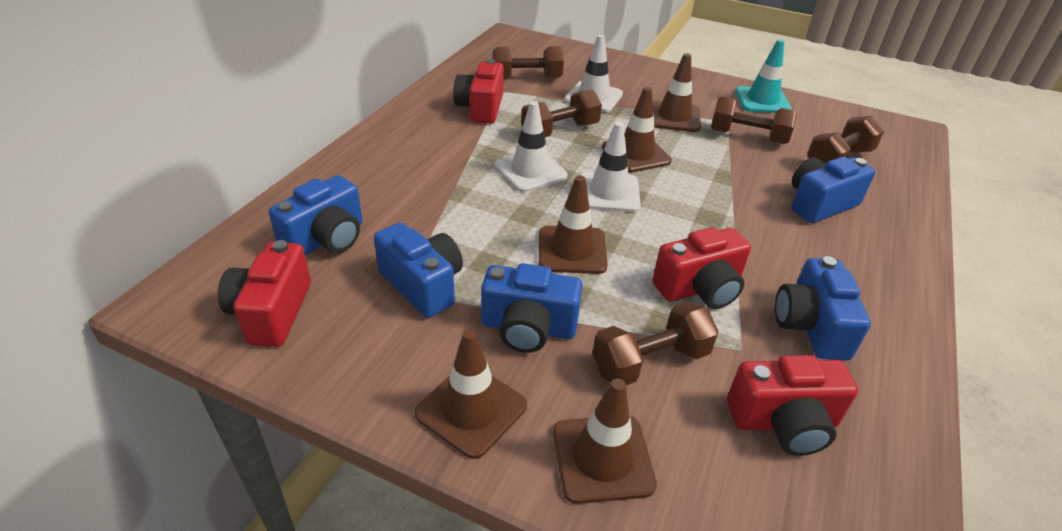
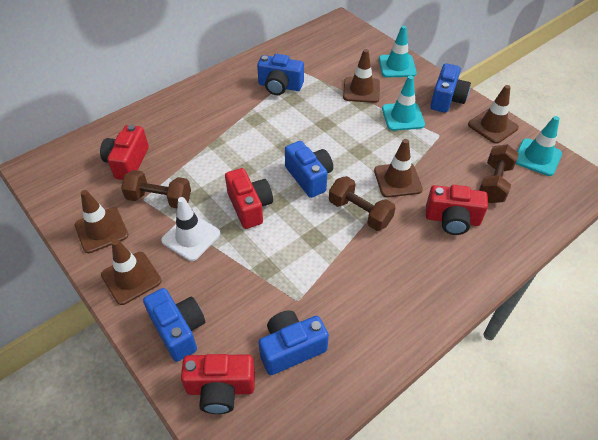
brown dumbbell: [493,46,564,79] [521,89,602,137] [592,301,718,385] [711,97,797,144] [807,116,884,163] = 5 -> [121,170,191,208] [329,176,396,231] [479,144,519,203] = 3
turquoise traffic cone: [735,39,792,113] = 1 -> [379,26,417,77] [382,75,425,131] [516,116,562,176] = 3
white traffic cone: [494,101,567,192] [564,35,623,112] [580,122,641,212] = 3 -> [161,197,220,261] = 1

